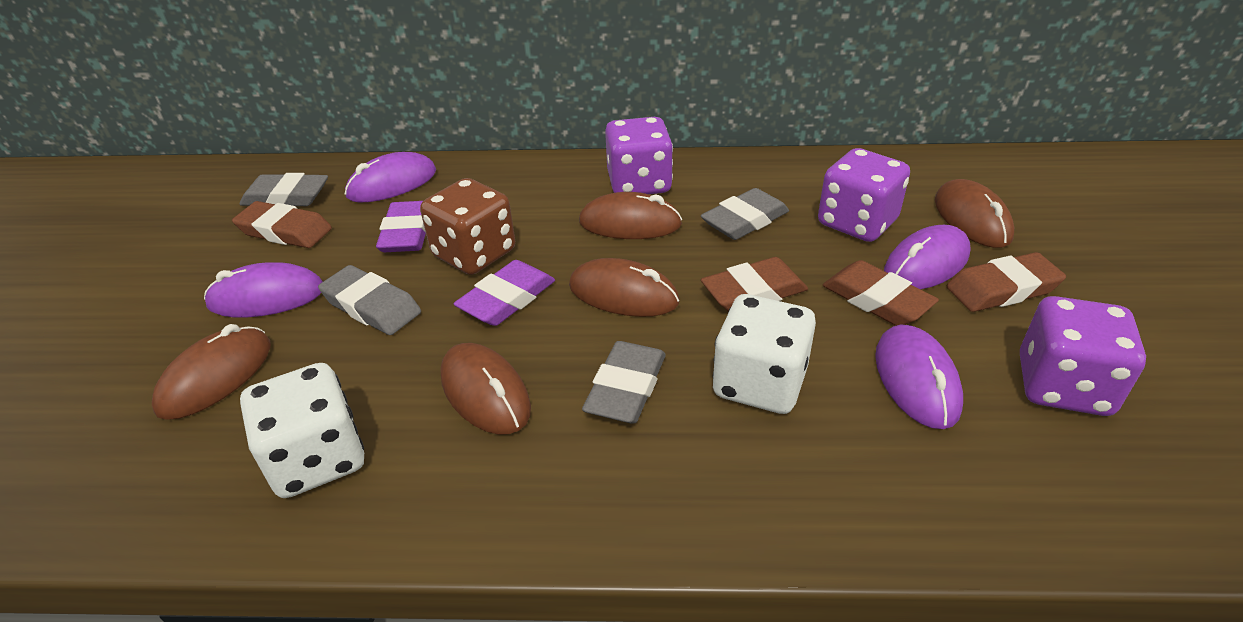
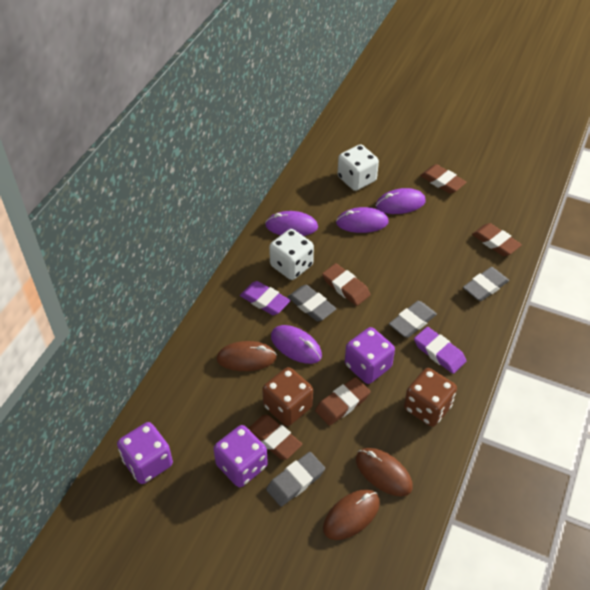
brown dice: [420,178,515,275] = 1 -> [262,367,313,426] [404,368,457,427] = 2
brown eraser: [232,201,332,248] [701,257,808,311] [823,260,939,326] [946,252,1066,312] = 4 -> [248,415,302,460] [315,377,370,426] [322,263,371,306] [420,164,467,194] [472,223,522,256] = 5
brown mouse: [152,324,271,420] [440,343,531,434] [569,258,679,317] [579,192,682,239] [935,179,1014,248] = 5 -> [217,341,277,371] [323,489,380,540] [356,448,413,497] = 3

